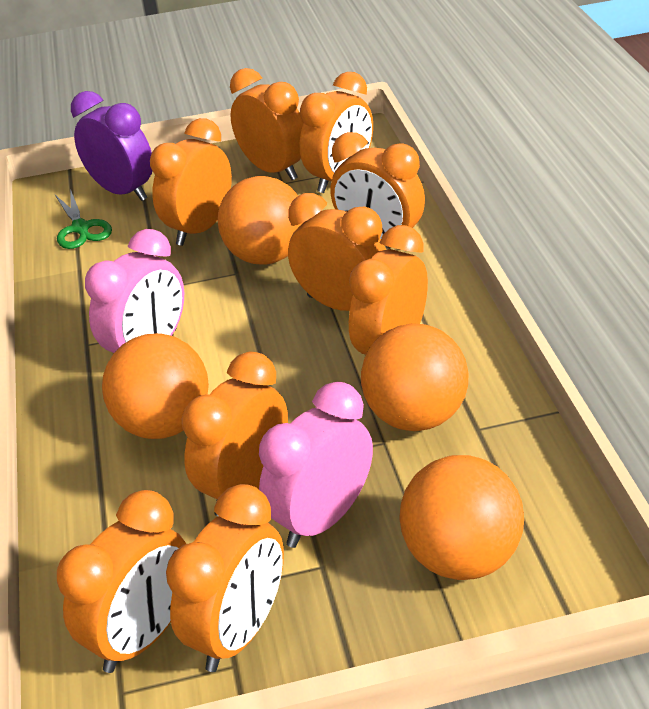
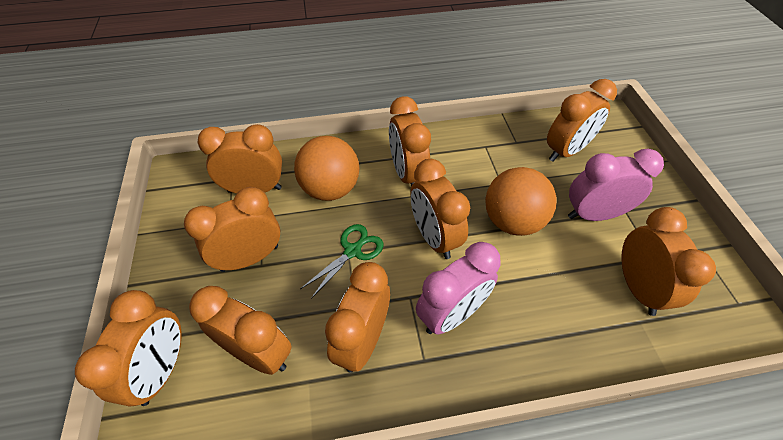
orange ball: [102,333,209,439] [218,176,302,265] [361,324,468,431] [399,455,524,580] = 4 -> [294,136,359,201] [485,167,557,236] = 2
purple clock: [71,91,152,201] = 1 -> none = 0

